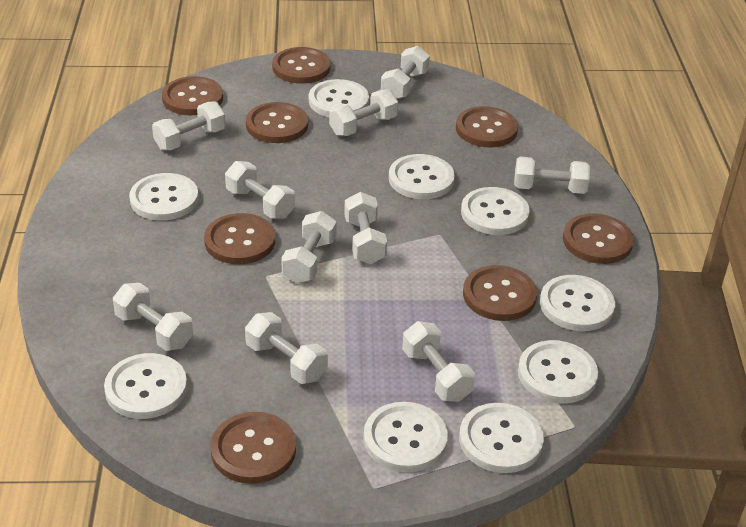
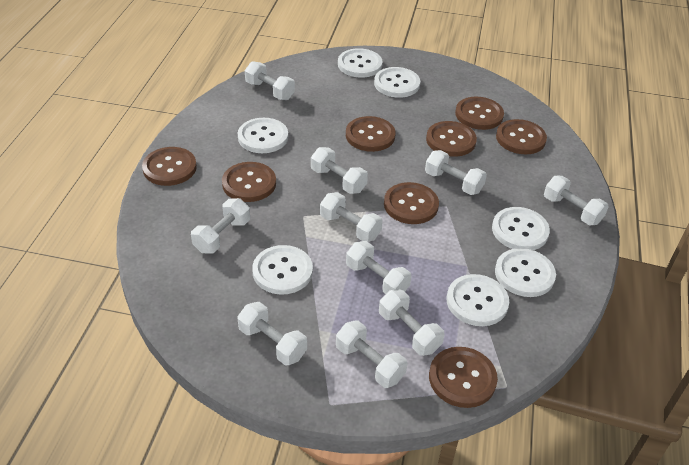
white button: [104,353,187,419] [129,173,199,221] [309,79,369,117] [364,402,448,472] [389,154,455,199] [459,403,544,473] [461,187,530,235] [518,340,598,404] [540,275,615,331] = 9 -> [238,118,288,153] [252,245,313,295] [338,48,383,78] [374,67,420,98] [446,274,509,326] [492,207,550,250] [495,248,556,297] = 7

